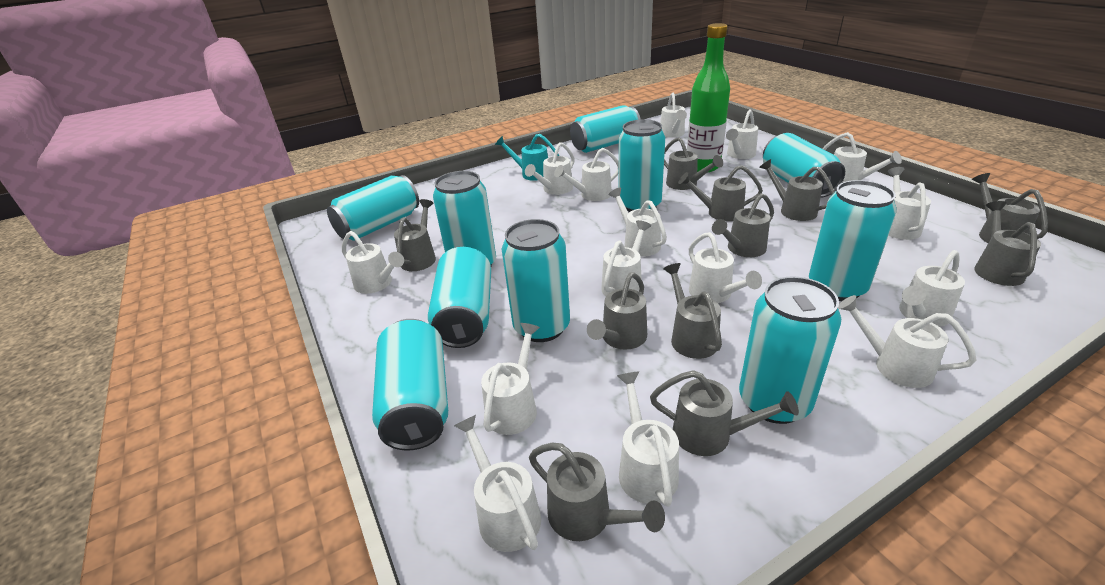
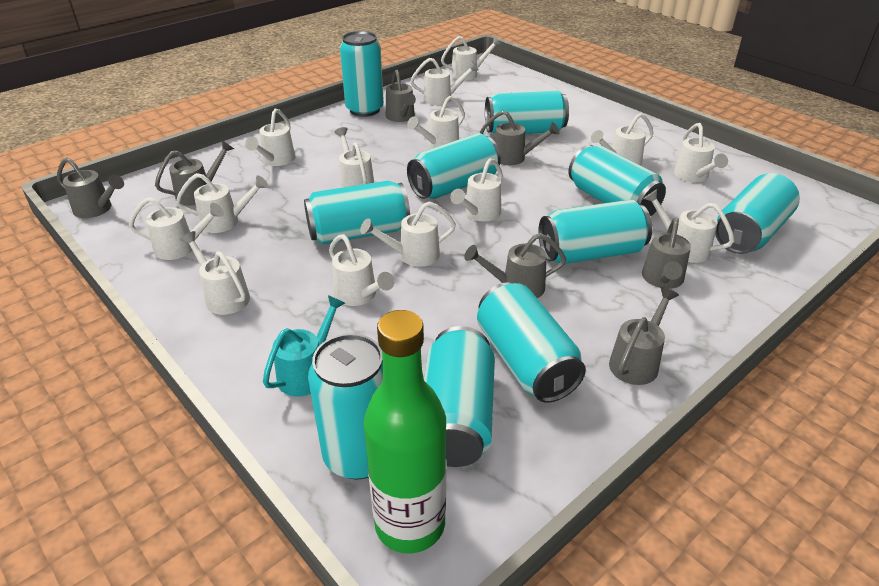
grey watering can: [394,199,436,271] [529,443,665,541] [587,273,647,350] [650,370,799,456] [663,263,722,359] [664,137,723,190] [678,165,763,221] [712,193,774,257] [759,159,835,221] [972,173,1048,243] [974,201,1041,286] = 11 -> [57,157,124,218] [155,140,234,206] [386,70,416,122] [464,233,566,298] [480,110,559,165] [609,287,679,385] [642,218,691,289] = 7
white watering can: [342,231,404,294] [454,415,541,552] [481,323,540,435] [525,142,575,195] [554,148,619,201] [601,220,651,296] [608,188,667,257] [617,371,679,507] [660,92,687,138] [689,232,762,303] [726,109,758,159] [823,132,902,183] [838,295,977,388] [888,167,931,240] [899,250,965,327] = 15 -> [129,197,224,260] [176,173,268,233] [180,231,250,315] [245,109,295,166] [329,234,394,306] [334,127,374,188] [360,201,456,267] [407,96,465,148] [410,58,479,105] [441,36,501,80] [450,158,503,221] [591,113,653,165] [643,189,734,263] [674,123,728,182] = 14

